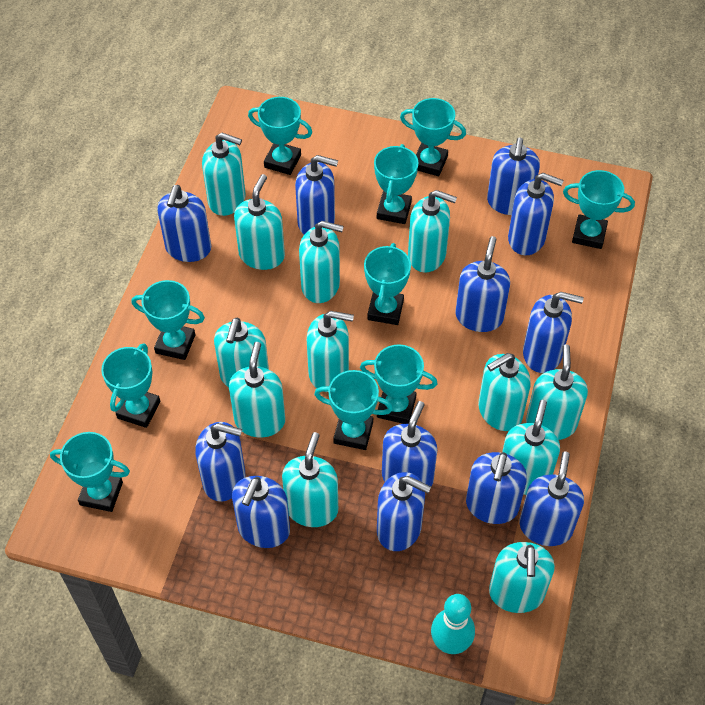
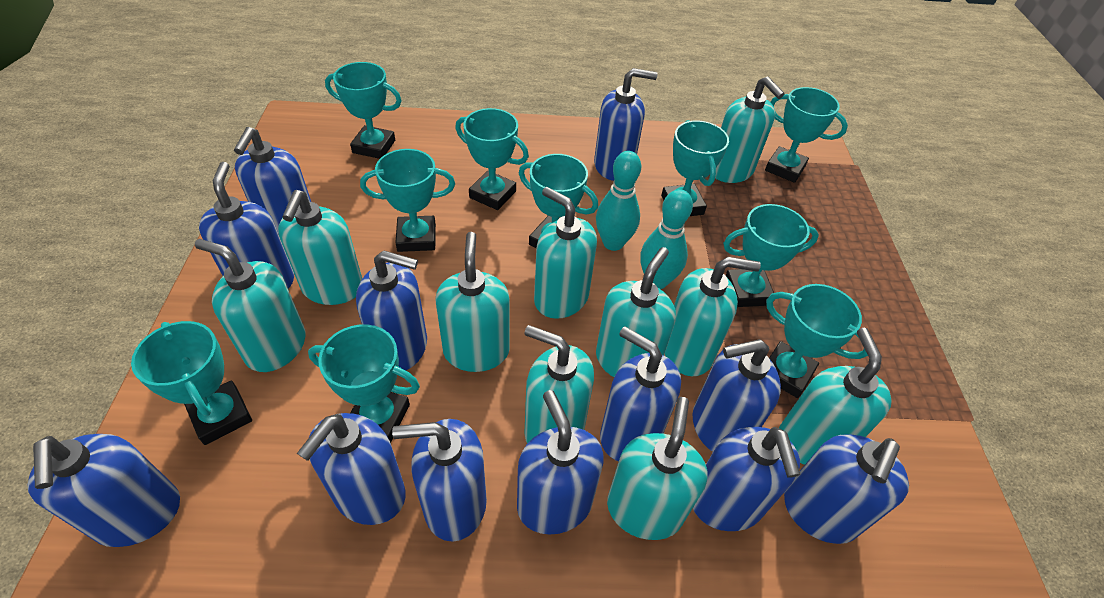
turquoise bowling pin: [431,594,475,654] = 1 -> [596,151,641,251] [640,189,693,289] = 2
turquoise soap dispenser: [202,132,246,216] [214,318,269,387] [229,342,285,438] [234,174,285,270] [282,432,338,527] [299,221,344,303] [307,311,354,392] [408,190,457,273] [478,353,531,431] [489,542,555,613] [502,400,560,495] [526,344,588,440] = 12 -> [195,239,306,372] [278,190,362,305] [435,232,510,372] [524,325,594,443] [534,187,597,319] [596,247,676,377] [607,397,708,540] [665,257,761,376] [715,77,785,183] [779,328,892,465] = 10

